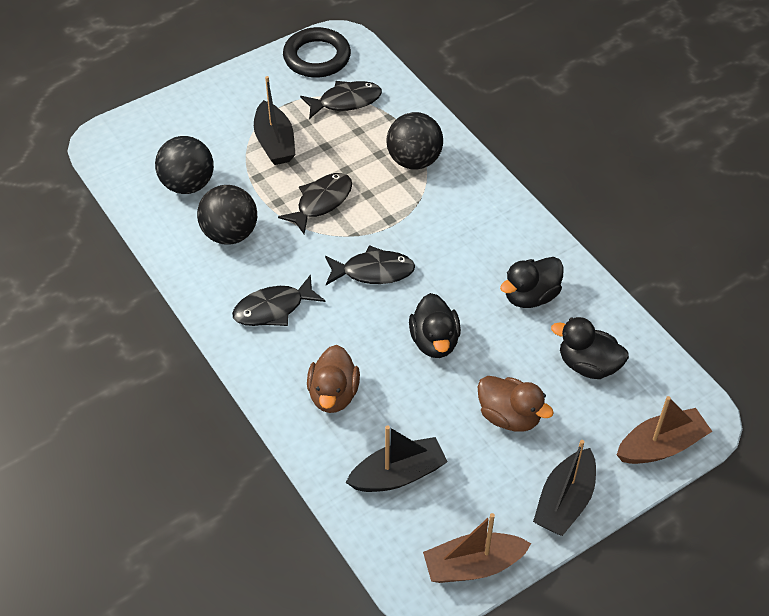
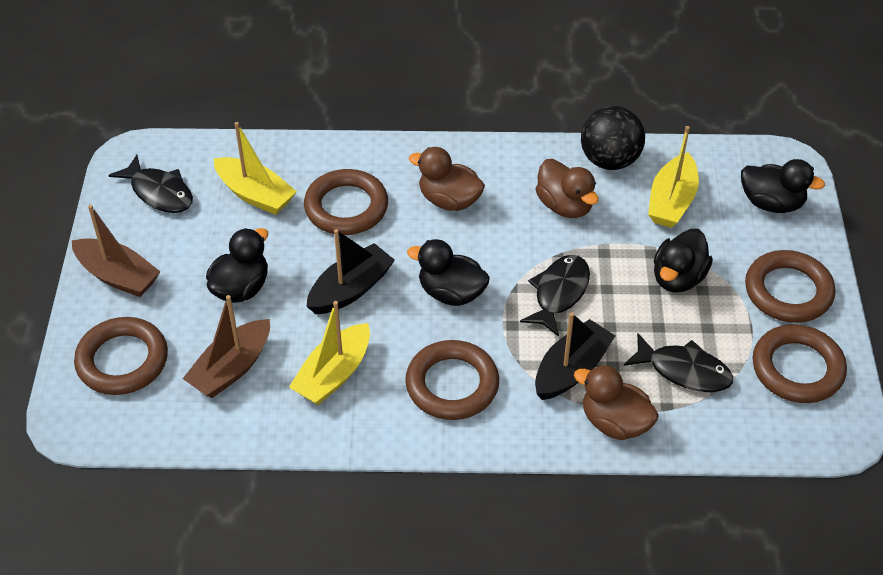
black ball: [155,136,214,194] [197,185,257,245] [386,112,443,170] = 3 -> [581,106,645,170] = 1
black boat: [254,76,295,165] [346,426,448,492] [533,440,596,536] = 3 -> [306,229,395,314] [535,312,616,400] = 2
black duck: [409,293,461,358] [500,257,564,308] [551,317,629,379] = 3 -> [206,228,268,303] [407,239,490,306] [654,229,713,292] [741,159,825,213] = 4
black fish: [232,274,326,326] [278,173,352,234] [300,81,382,119] [325,245,415,285] = 4 -> [108,154,193,213] [520,255,590,337] [623,333,733,392] = 3
black ring: [283,27,351,78] = 1 -> none = 0
brown duck: [307,345,360,413] [478,376,554,432] = 2 -> [409,147,485,211] [536,159,599,218] [574,365,659,440] = 3
brown ring: none = 0 -> [74,317,168,395] [304,169,388,235] [405,340,499,420] [745,250,835,323] [753,324,847,403] = 5
yellow boat: none = 0 -> [214,122,297,215] [289,301,370,405] [648,126,699,228] = 3

